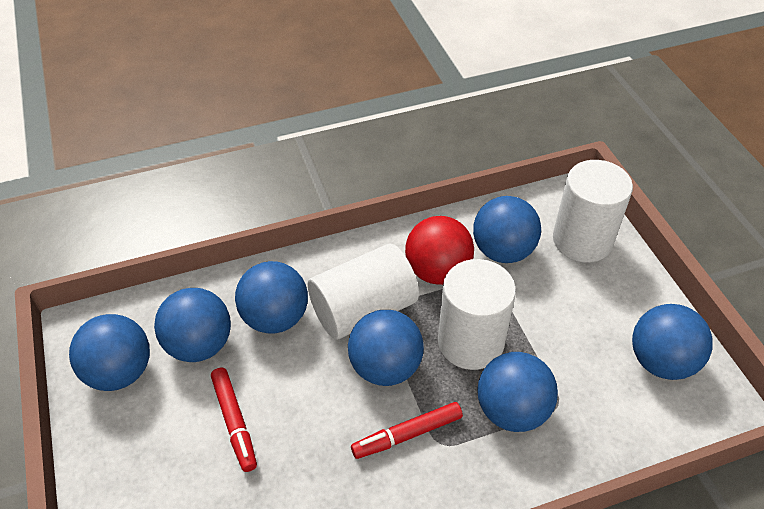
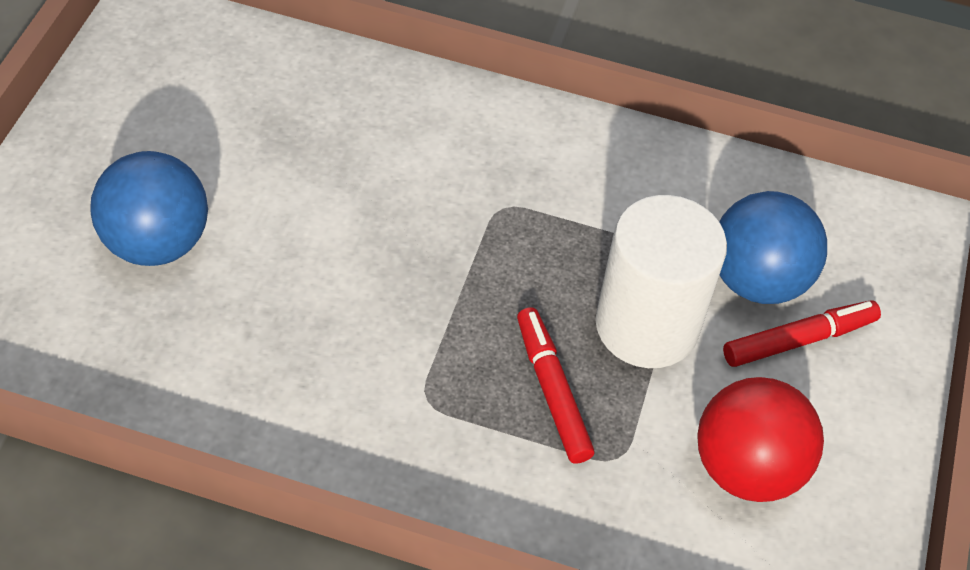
blue ball: [69,314,150,391] [154,288,231,362] [235,261,308,333] [348,310,424,386] [473,196,541,263] [477,352,558,432] [632,304,713,380] = 7 -> [90,151,208,266] [719,191,827,304] = 2
white cylinder: [308,244,419,340] [438,259,516,370] [553,160,633,263] = 3 -> [596,195,727,368] = 1

